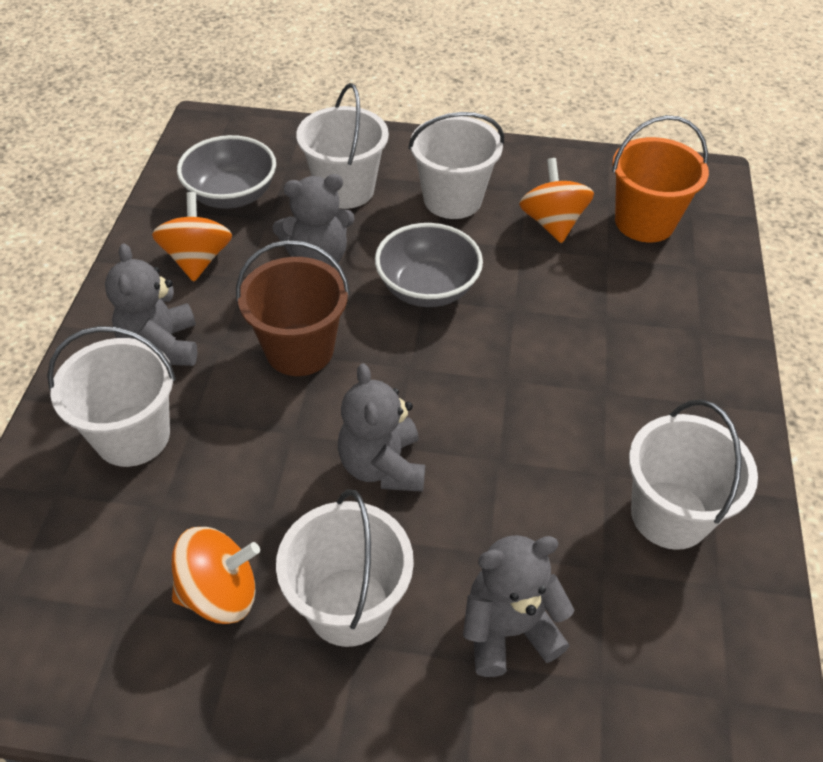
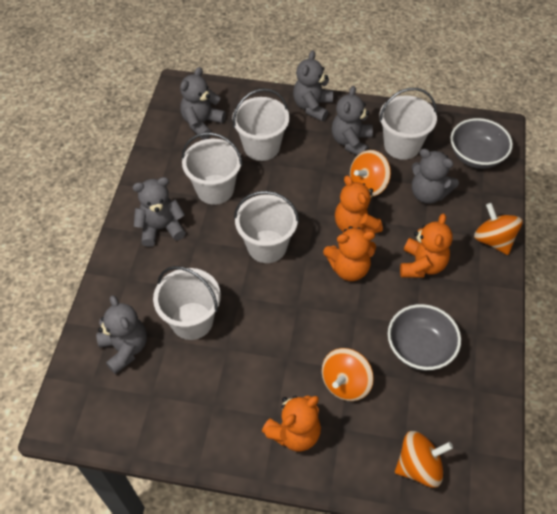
brown bucket: [236,240,350,376] = 1 -> none = 0
grey teddy bear: [105,243,197,366] [273,174,355,267] [338,363,425,492] [463,535,574,677] = 4 -> [96,295,147,374] [133,177,186,247] [180,67,226,140] [293,50,333,121] [332,86,373,155] [412,149,459,204] = 6
orange bucket: [612,115,709,242] = 1 -> none = 0
orange spinning top: [152,192,232,282] [172,527,260,624] [519,158,594,243] = 3 -> [322,348,374,401] [350,150,391,197] [395,431,453,488] [474,203,523,255] = 4
orange teddy bear: none = 0 -> [262,396,321,452] [323,226,376,281] [335,175,383,233] [400,213,453,278] = 4

